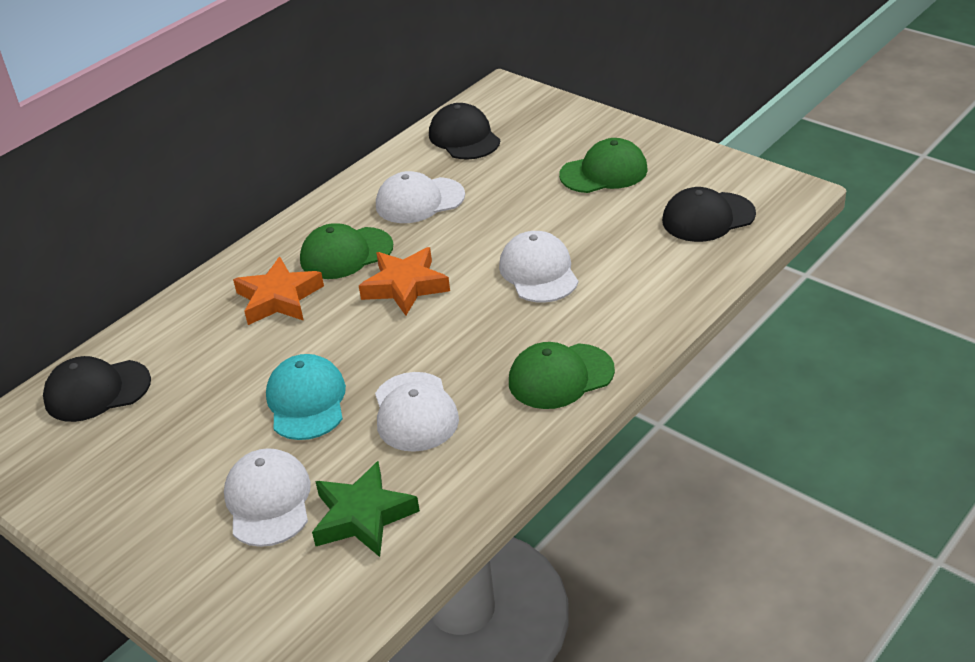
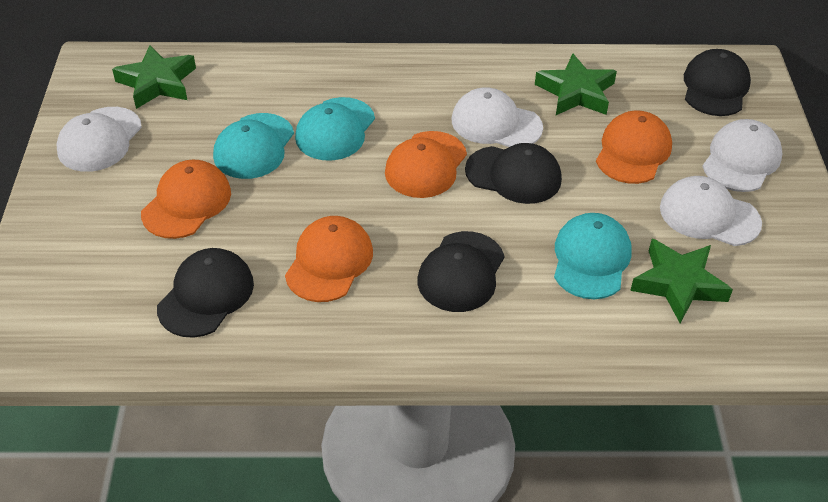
black cap: [43,356,151,422] [429,103,500,160] [662,187,756,242] = 3 -> [157,248,254,338] [418,231,505,312] [465,143,562,204] [684,49,751,116] = 4
green cap: [300,223,393,279] [509,342,615,409] [559,138,648,193] = 3 -> none = 0
green star: [312,461,420,557] = 1 -> [112,45,196,109] [535,53,617,115] [630,239,733,323] = 3
orange cap: none = 0 -> [141,160,231,239] [285,216,373,302] [385,131,467,198] [596,110,672,184] = 4
orange star: [233,257,324,325] [359,247,450,316] = 2 -> none = 0
turquoise cap: [266,354,346,440] = 1 -> [213,113,294,179] [295,97,375,161] [554,213,632,299] = 3

